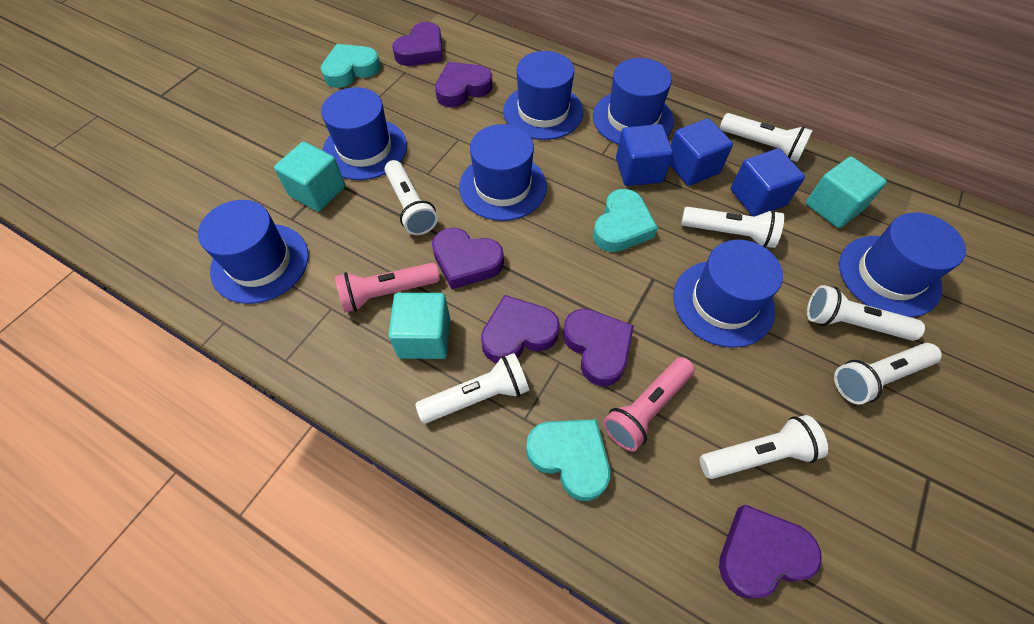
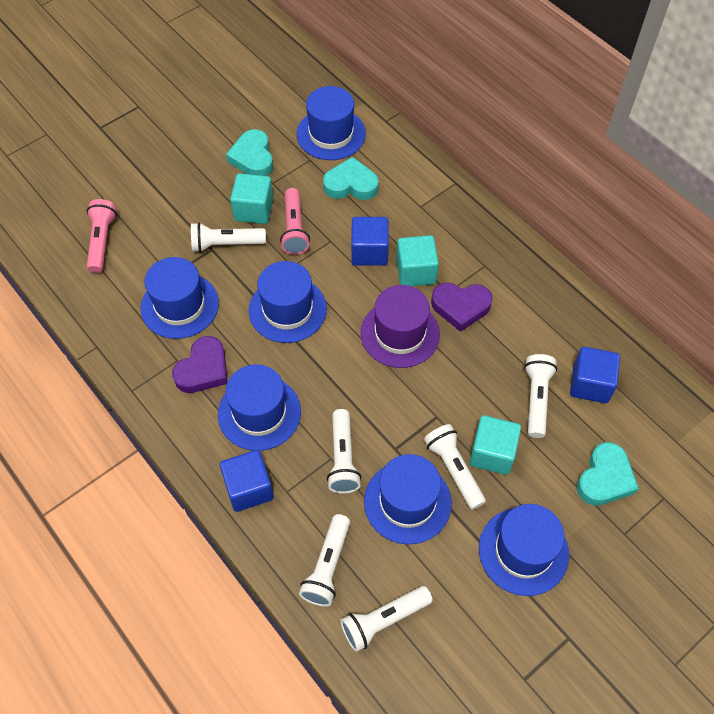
blue hat: [198,200,309,304] [321,87,407,180] [459,124,547,221] [503,51,583,140] [593,58,674,145] [673,240,783,348] [839,212,966,317] = 7 -> [141,257,219,339] [218,365,301,451] [249,261,327,343] [297,86,366,160] [364,454,452,544] [479,504,569,596] = 6
purple hat: none = 0 -> [361,285,440,368] = 1
purple heart: [392,22,443,66] [432,228,504,289] [435,62,493,107] [481,295,560,363] [563,309,634,386] [719,505,822,599] = 6 -> [172,336,228,393] [431,283,493,332] = 2
white flashlight: [384,160,438,235] [415,353,529,423] [681,207,784,248] [700,415,828,479] [720,113,813,162] [807,285,925,341] [834,343,942,405] = 7 -> [191,222,266,252] [299,514,350,607] [327,409,361,493] [340,586,433,652] [424,424,486,510] [524,354,557,438] = 6

